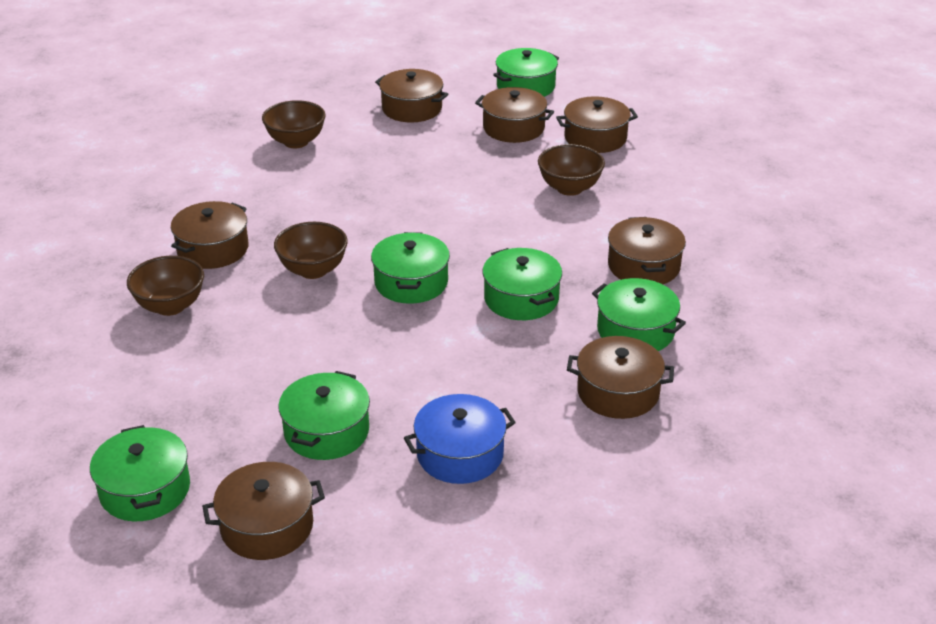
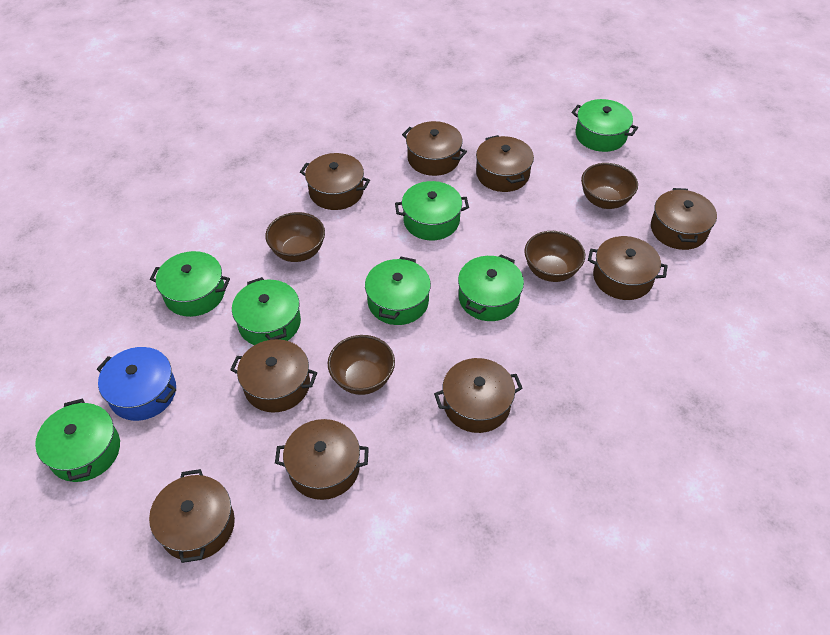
brown pot: [171,201,248,269] [202,462,325,560] [375,69,448,122] [475,87,554,143] [556,96,638,153] [567,336,674,419] [608,217,686,284] = 7 -> [149,469,235,563] [230,339,317,413] [275,419,369,500] [300,153,370,210] [402,121,467,176] [434,358,523,433] [476,135,534,192] [588,236,668,300] [651,188,717,250] = 9
green pot: [90,425,190,521] [278,371,370,460] [371,232,450,304] [482,248,562,320] [493,48,559,97] [592,278,686,351] = 6 -> [35,399,120,482] [150,251,230,317] [232,277,301,345] [365,257,431,325] [395,181,469,240] [458,255,524,321] [572,99,638,152] = 7

